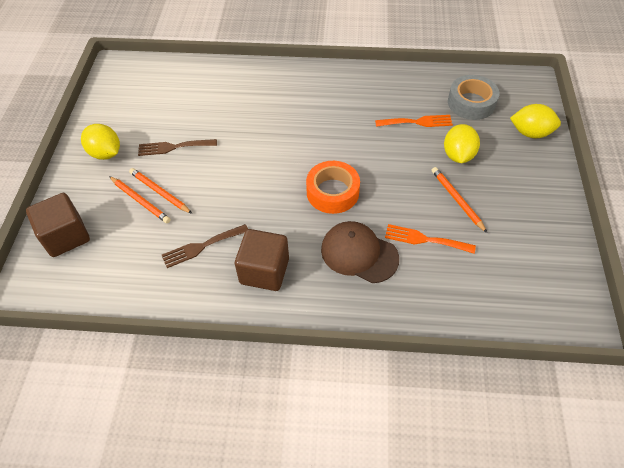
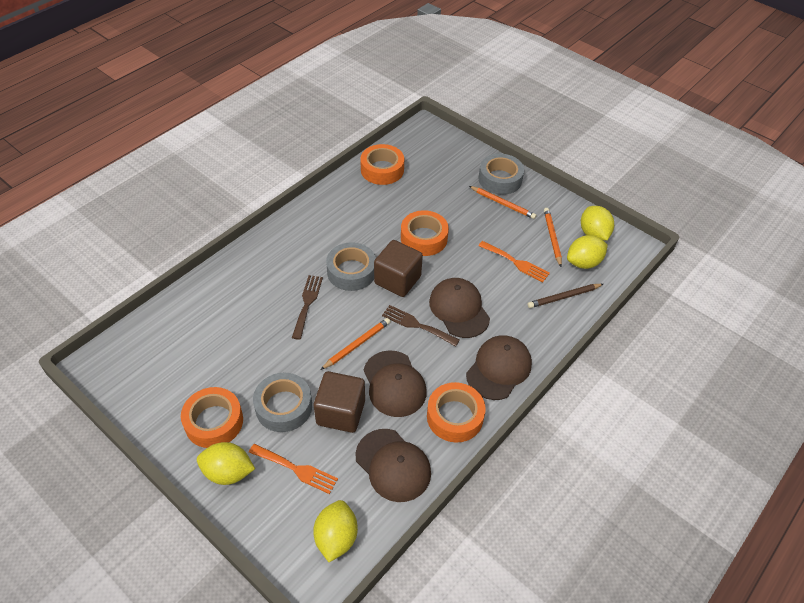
brown cap: [321,221,399,283] = 1 -> [355,429,431,502] [364,350,427,417] [429,278,490,338] [466,335,532,400] = 4
brown pencil: none = 0 -> [527,284,603,308] = 1
grey tape: [448,75,499,120] = 1 -> [253,373,312,432] [326,242,376,291] [479,154,524,195] = 3
orange tape: [306,161,360,214] = 1 -> [181,387,243,448] [360,144,404,185] [401,210,449,256] [427,382,486,442] = 4
yellow lemon: [81,124,120,160] [444,124,480,163] [510,104,561,138] = 3 -> [197,442,255,485] [313,500,358,562] [567,235,608,269] [581,206,614,241] = 4

